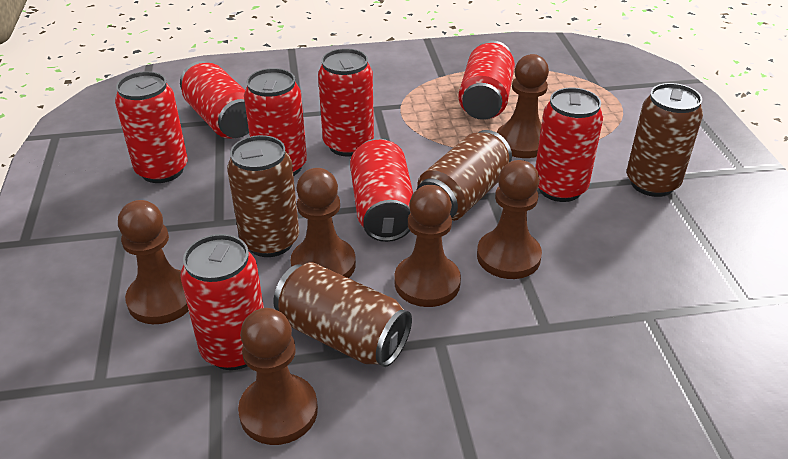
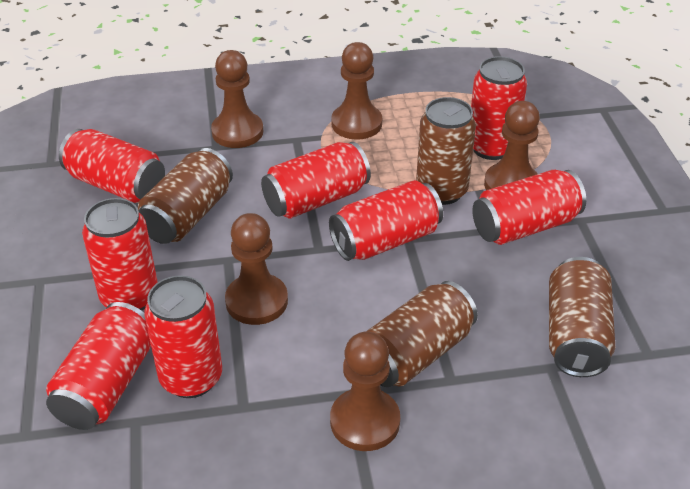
brown pawn: [118,200,189,324] [238,308,318,445] [290,168,356,278] [395,185,461,307] [477,160,542,279] [497,54,549,158] = 6 -> [211,50,263,148] [225,213,288,325] [330,331,400,451] [331,42,382,140] [484,101,540,190] = 5

